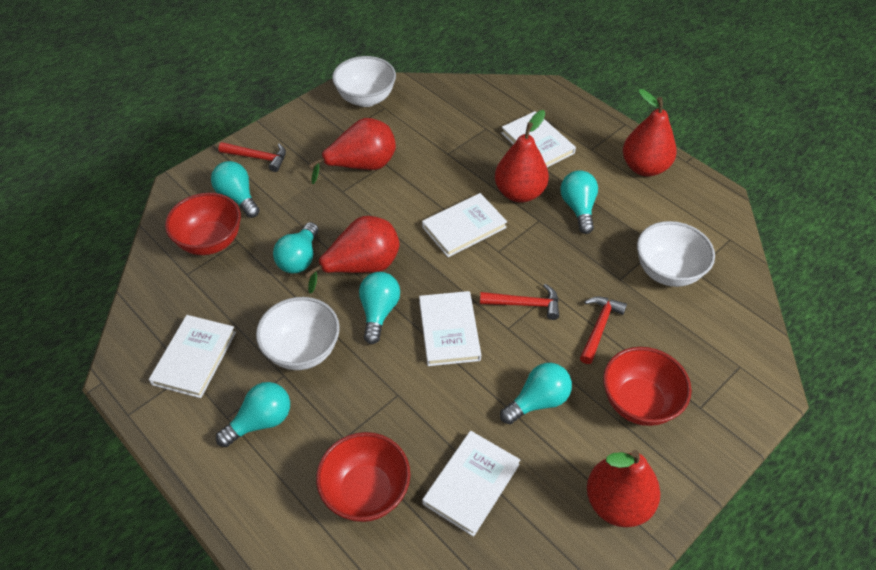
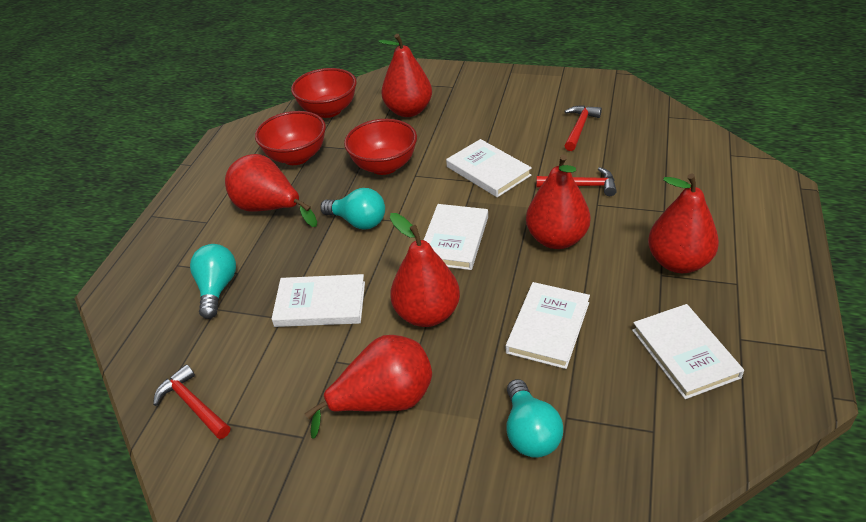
red pear: [305,216,400,293] [309,118,396,184] [495,110,549,203] [587,450,660,527] [623,89,677,176] = 5 -> [225,154,317,227] [305,335,432,439] [379,34,432,117] [390,213,460,327] [526,155,591,249] [648,173,719,273] = 6
turquoise light bulb: [211,161,260,218] [216,382,290,447] [273,222,319,273] [359,272,400,344] [500,363,572,424] [560,170,598,234] = 6 -> [190,244,236,319] [320,188,385,229] [506,379,563,458] = 3
white bowl: [256,297,340,370] [332,56,396,107] [637,221,715,287] = 3 -> none = 0

